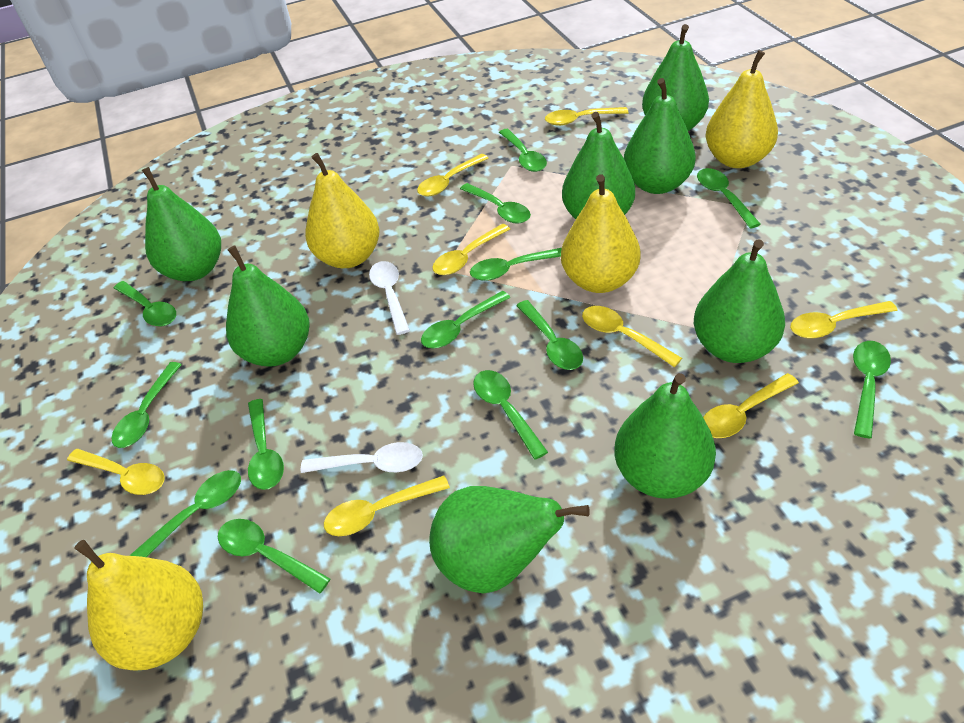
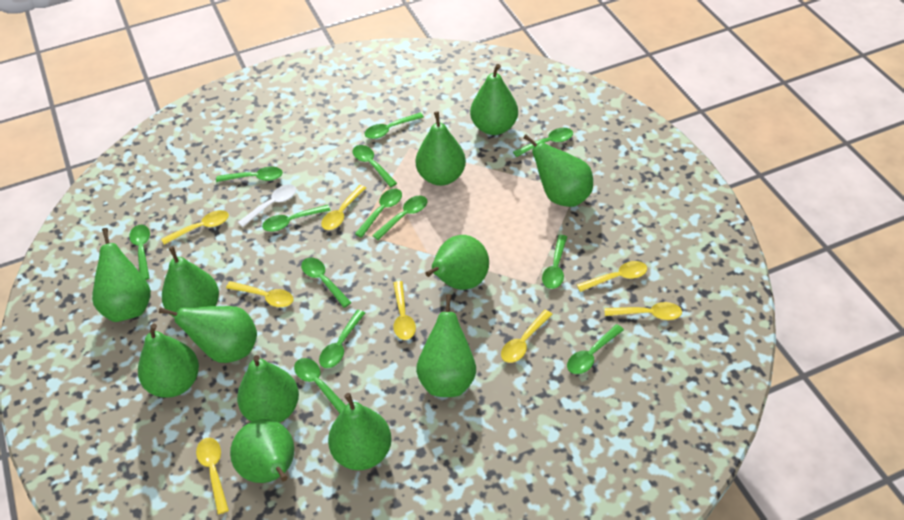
green pear: [142,167,221,281] [226,245,310,366] [429,486,590,594] [562,112,635,219] [614,373,716,499] [624,78,696,194] [642,24,709,131] [694,239,785,363] = 8 -> [92,228,151,322] [138,324,199,398] [159,306,257,363] [162,246,219,318] [230,419,294,483] [237,355,299,423] [328,393,392,470] [416,111,466,186] [416,294,476,397] [425,235,489,290] [470,64,518,135] [523,134,593,207] = 12
white spoon: [301,442,423,473] [369,261,410,335] = 2 -> [238,184,296,227] = 1
yellow pear: [74,540,203,671] [305,153,380,268] [561,174,641,293] [706,50,778,168] = 4 -> none = 0

